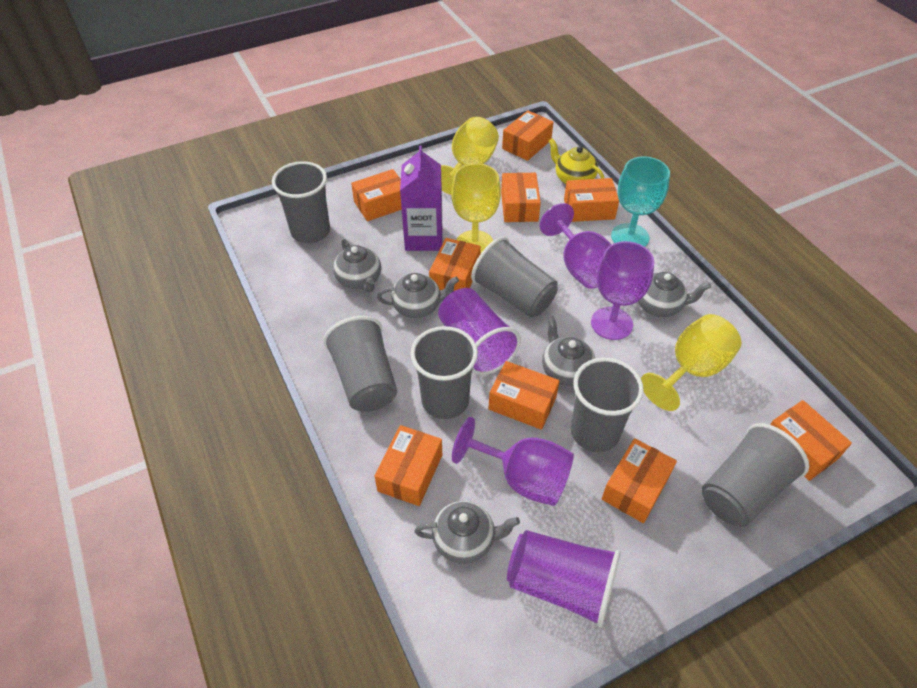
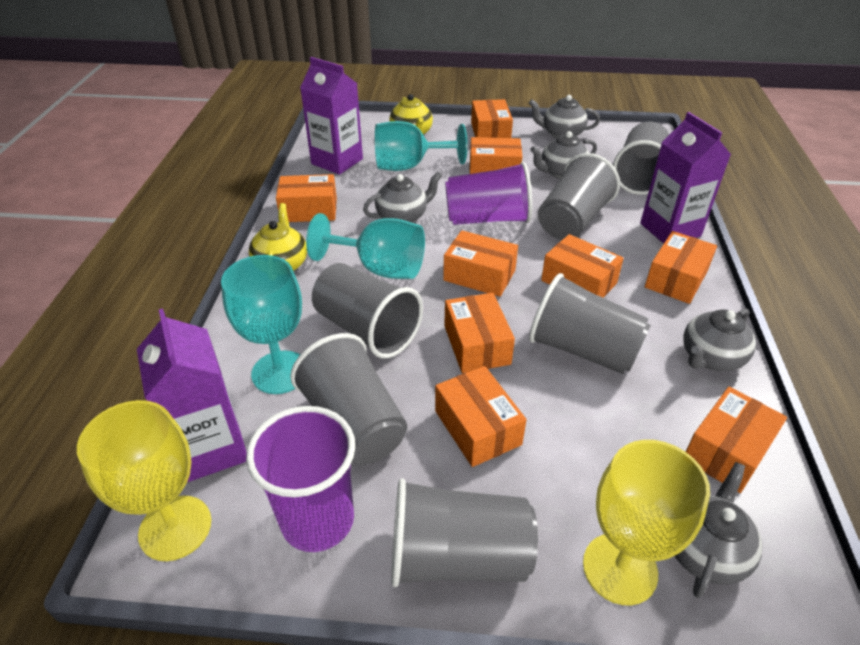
purple carton: [400,145,442,251] = 1 -> [137,309,247,482] [300,57,363,175] [640,112,731,244] = 3
purple goblet: [452,417,574,506] [540,203,611,289] [591,241,654,340] = 3 -> none = 0
turquoise goblet: [611,156,670,247] = 1 -> [221,255,302,394] [306,213,425,279] [375,121,468,171] = 3
yellow goblet: [441,117,499,195] [451,163,501,254] [641,314,741,411] = 3 -> [77,400,212,561] [583,440,710,605] = 2
yellow teapot: [549,138,604,184] = 1 -> [249,203,307,271] [389,94,433,135] = 2

